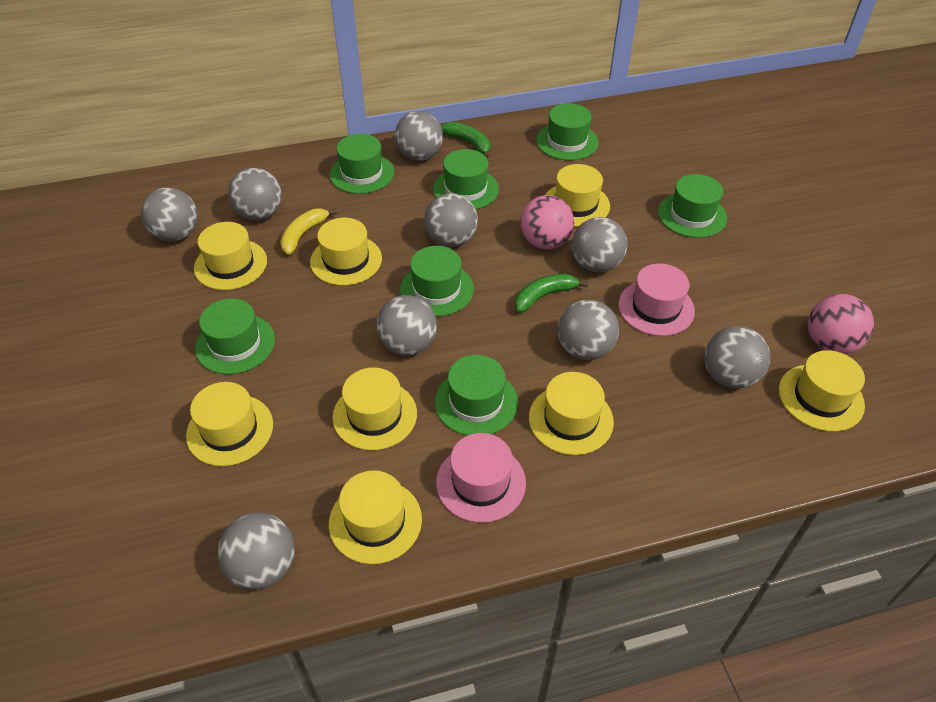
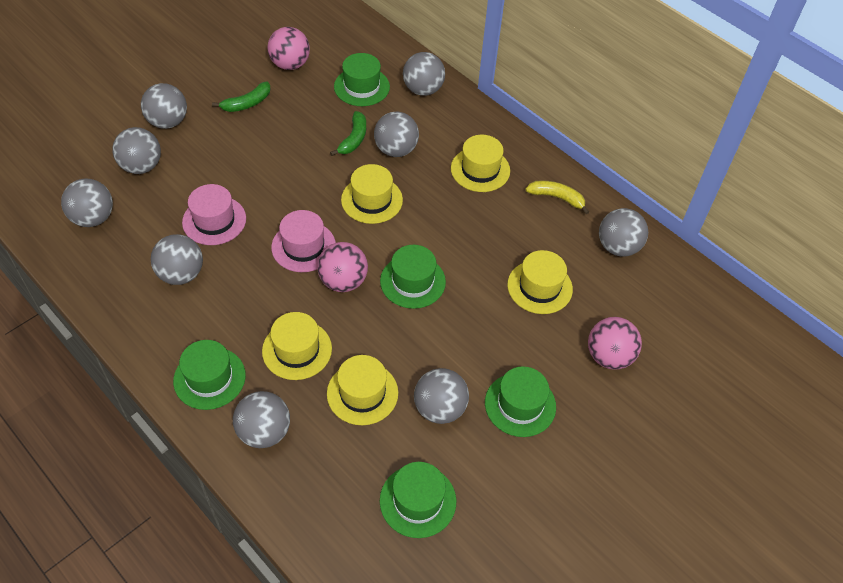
green hat: [195,298,275,374] [329,134,394,194] [400,246,474,316] [433,149,499,209] [435,355,518,436] [536,103,599,160] [658,174,727,238] = 7 -> [173,340,246,410] [334,53,390,106] [380,245,446,309] [380,462,456,538] [485,366,556,437] = 5
pink ball: [520,195,574,249] [808,294,874,354] = 2 -> [267,27,310,70] [317,242,368,292] [588,317,642,370] = 3
yellow hat: [186,382,273,466] [194,222,267,290] [310,218,382,286] [329,470,422,564] [332,367,417,450] [529,372,614,455] [545,164,610,227] [779,350,865,432] = 8 -> [262,312,332,380] [327,355,398,425] [341,164,403,224] [451,135,510,192] [507,250,573,314] = 5

